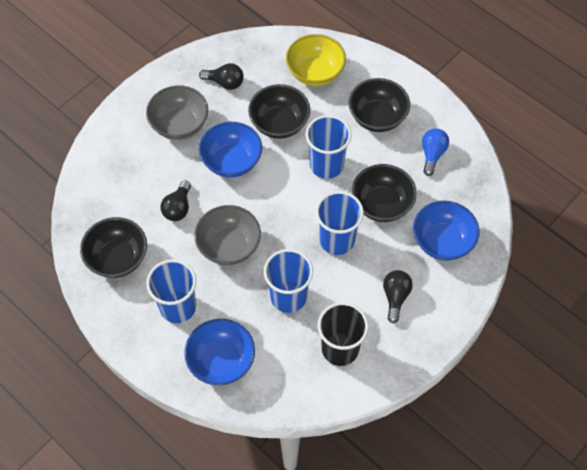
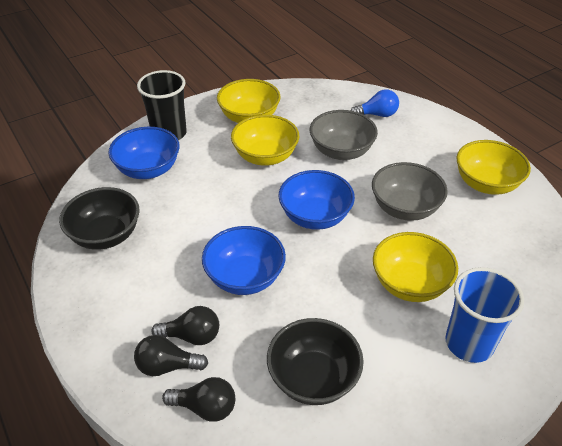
black bowl: [80,217,147,278] [248,84,310,139] [348,78,410,132] [352,164,417,222] = 4 -> [59,187,139,250] [267,318,364,405] = 2
blue cup: [146,259,196,323] [264,249,313,313] [306,115,352,179] [316,191,364,255] = 4 -> [445,267,524,363] = 1
yellow bowl: [286,34,346,86] = 1 -> [217,79,280,123] [231,115,299,166] [373,232,458,302] [456,140,531,195] = 4

